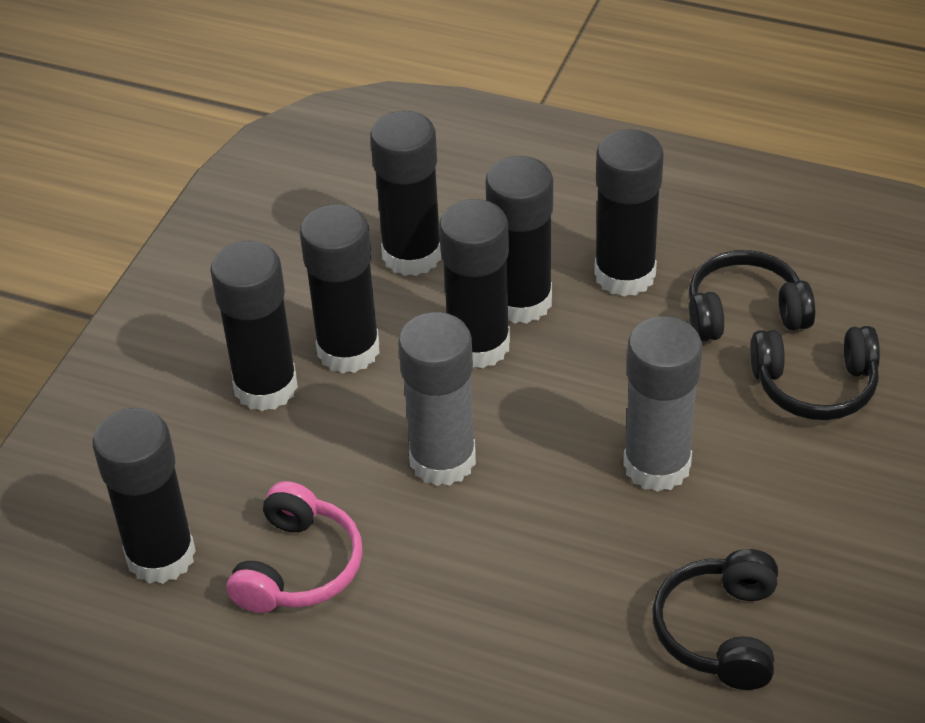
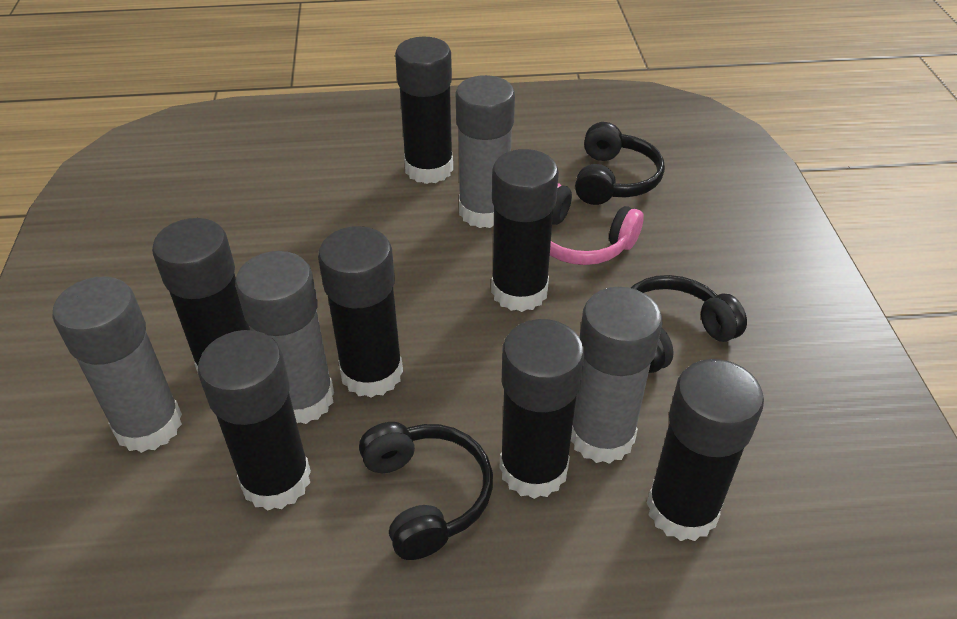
grey glue stick: [398,312,476,486] [623,316,702,492] = 2 -> [53,276,182,453] [235,251,334,424] [456,75,515,228] [571,287,662,464] = 4

